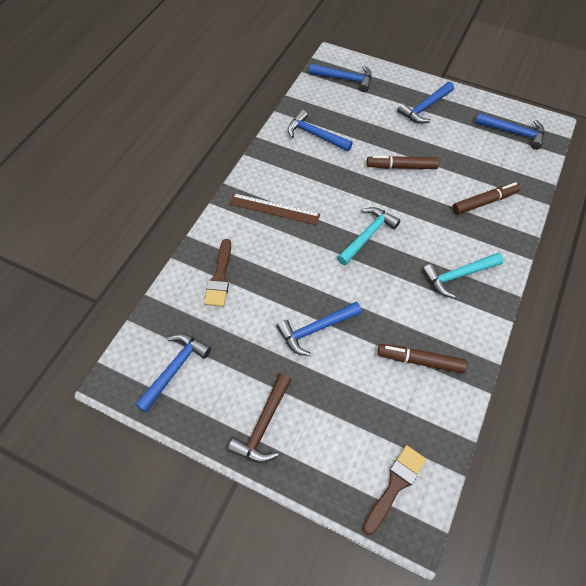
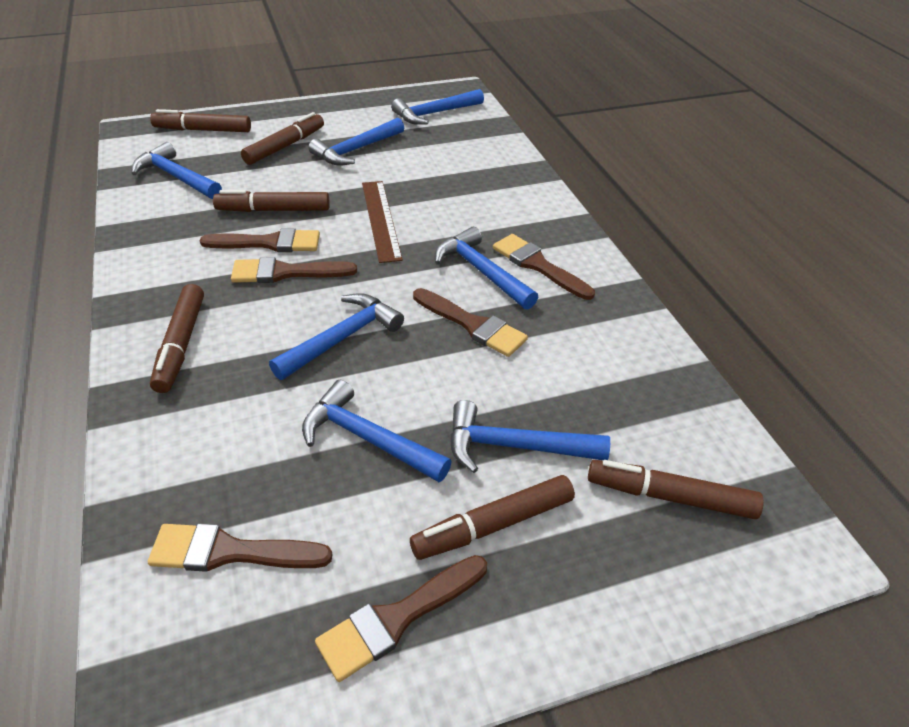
blue hammer: [135,334,211,413] [277,302,362,356] [288,110,353,152] [309,64,372,92] [397,82,454,123] [476,113,544,150] = 6 -> [131,142,222,199] [269,293,404,380] [302,380,452,482] [308,118,404,165] [391,89,484,125] [435,227,538,310] [450,400,610,473] = 7
brown brush: [204,239,231,307] [363,445,426,535] = 2 -> [148,523,333,572] [200,228,320,252] [231,257,357,283] [315,555,487,682] [413,288,528,357] [493,234,595,300] = 6
brown hammer: [228,373,292,463] = 1 -> none = 0
brown marker: [367,156,439,169] [377,344,467,373] [452,182,521,215] = 3 -> [150,109,251,132] [150,284,204,393] [213,190,330,212] [241,112,324,165] [410,475,575,560] [588,460,764,519] = 6
turquoise hammer: [337,207,401,266] [422,253,504,298] = 2 -> none = 0

